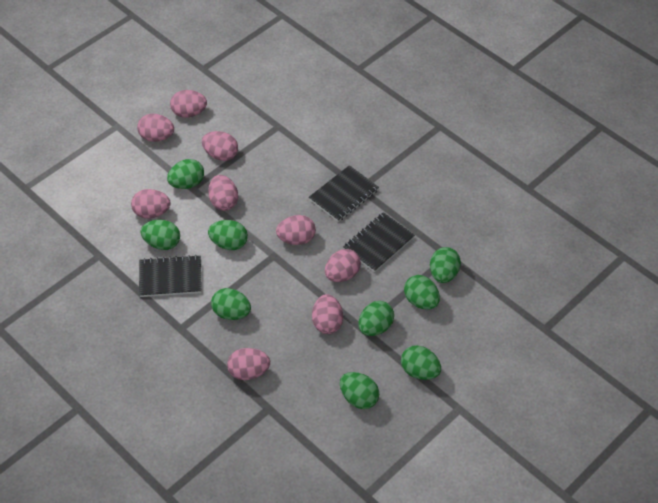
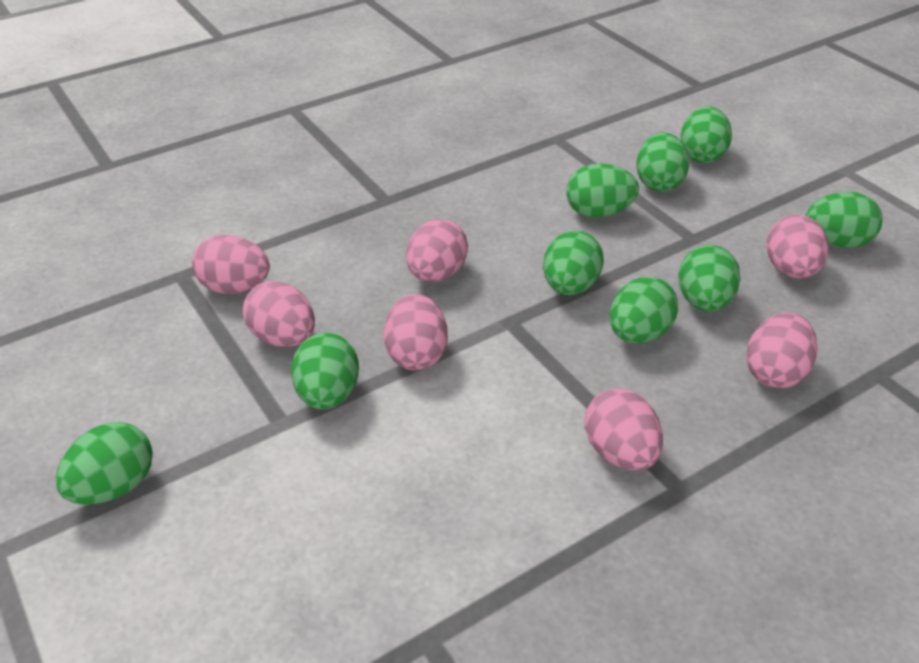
black notebook: [139,255,202,297] [309,165,379,222] [343,212,415,272] = 3 -> none = 0
pink egg: [131,189,170,219] [137,114,174,142] [170,90,207,118] [202,131,238,161] [208,175,238,211] [227,348,270,380] [276,215,316,245] [312,294,343,334] [325,249,361,282] = 9 -> [192,235,270,294] [243,281,315,347] [384,294,448,371] [406,219,468,282] [585,388,663,470] [746,313,817,388] [766,215,829,279] = 7

